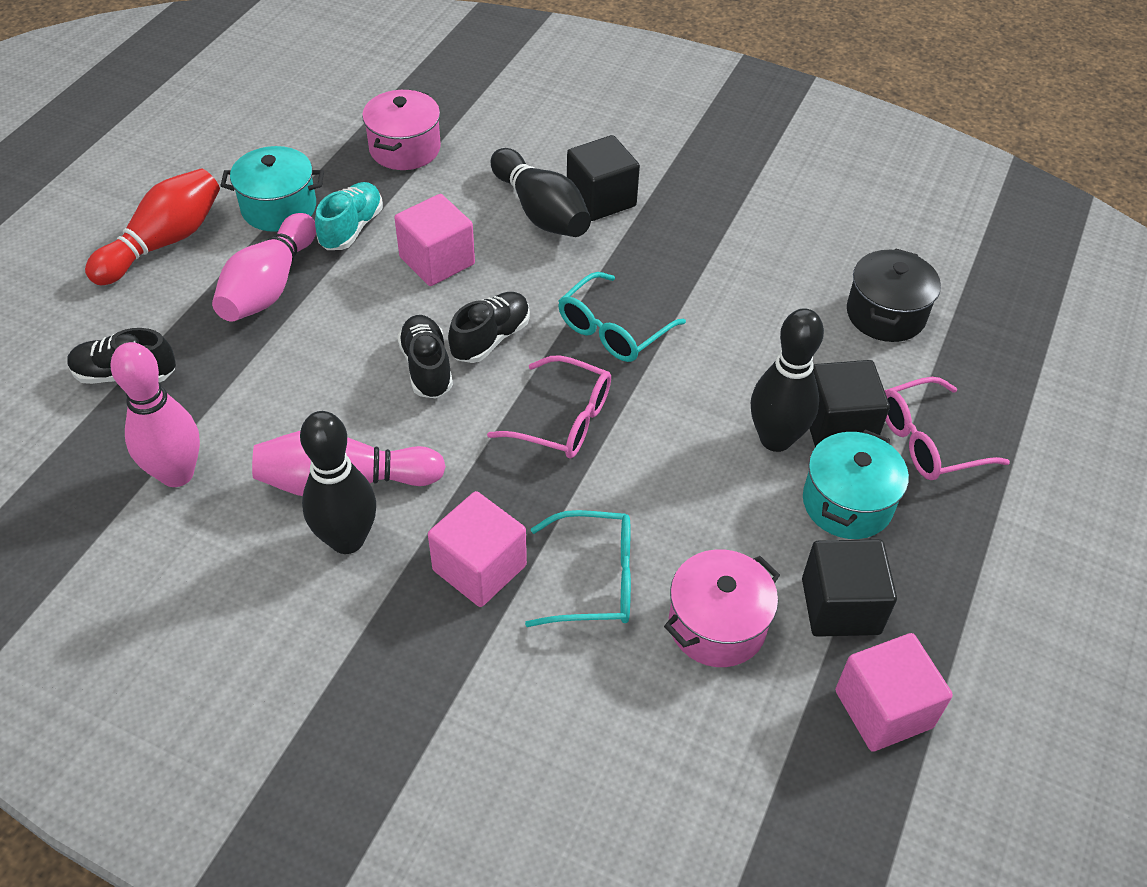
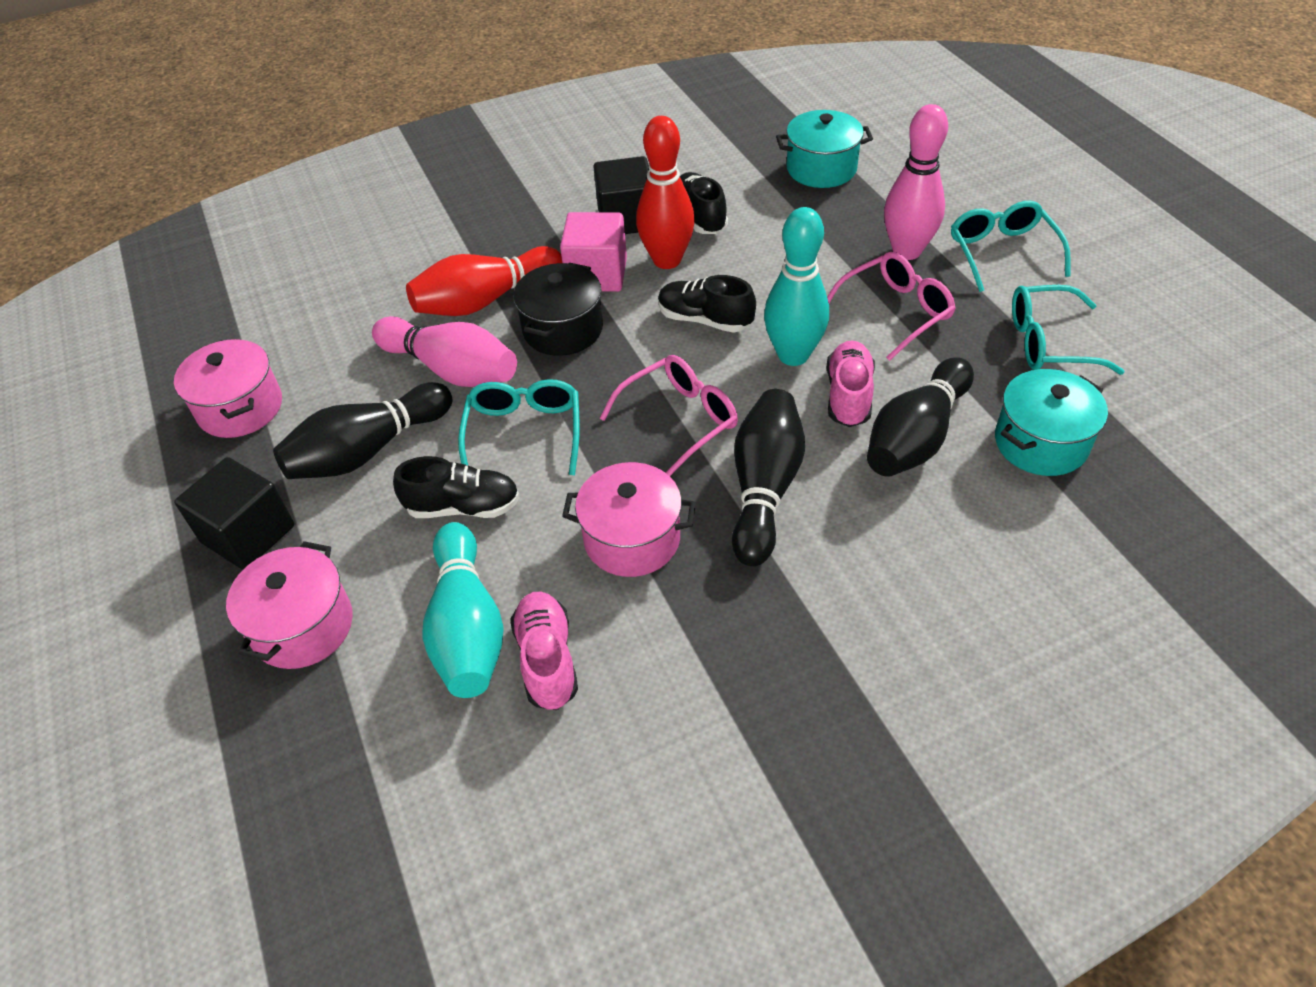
black cube: [567,135,640,221] [802,539,897,637] [809,360,890,447] = 3 -> [174,457,294,570] [593,156,649,234] = 2
pink bowling pin: [110,342,200,487] [212,213,316,322] [252,431,446,496] = 3 -> [372,316,517,387] [884,104,948,260] = 2
pink cube: [395,194,475,286] [428,491,527,607] [835,633,953,752] = 3 -> [560,212,627,292] = 1
pink pot: [362,90,441,170] [664,549,780,667] = 2 -> [174,339,282,438] [226,541,353,669] [562,462,696,577] = 3
pink shoe: none = 0 -> [510,592,578,710] [826,340,875,427] = 2
red bowling pin: [85,169,220,285] = 1 -> [406,246,562,316] [636,116,695,269] = 2
turquoise bowling pin: none = 0 -> [422,522,504,698] [764,207,829,366] = 2
turquoise glasses: [525,510,631,627] [558,272,686,362] = 2 -> [458,379,580,475] [951,201,1071,292] [1012,285,1125,375] = 3
turquoise shoe: [315,182,383,250] = 1 -> none = 0

